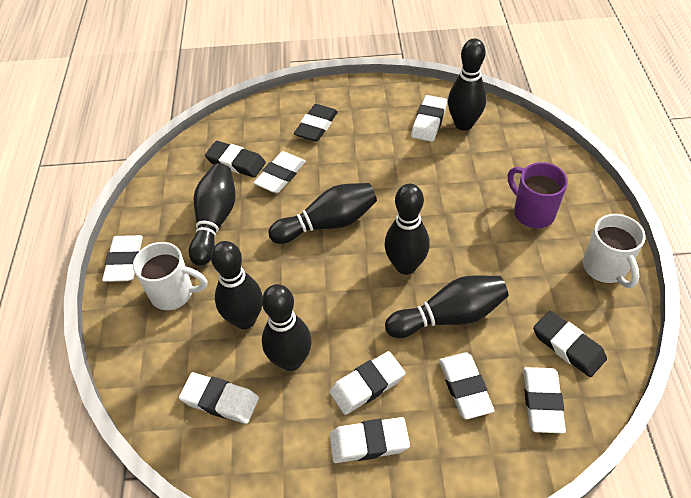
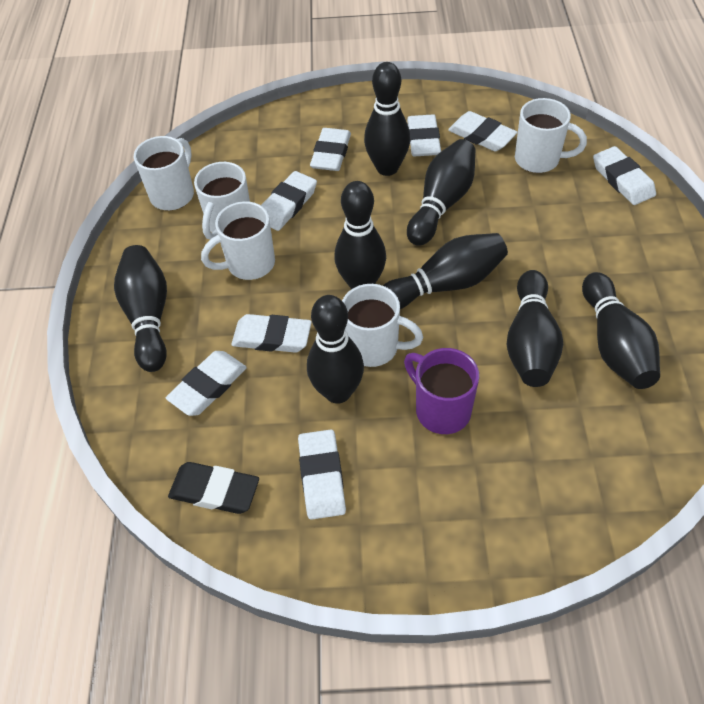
black bowling pin: [189,163,236,266] [211,241,263,329] [262,284,312,371] [269,183,377,244] [385,184,430,275] [385,275,508,338] [448,38,487,131] = 7 -> [114,245,167,372] [307,295,364,404] [335,181,386,289] [364,62,410,176] [383,233,508,309] [407,139,475,246] [507,270,563,387] [582,272,660,389] = 8
black eraser: [205,141,266,178] [294,104,338,142] [533,311,607,377] = 3 -> [168,462,259,514] = 1
white mug: [133,242,207,310] [583,214,645,288] = 2 -> [134,136,194,210] [194,162,250,240] [201,201,275,280] [342,284,423,367] [515,98,587,173] = 5

